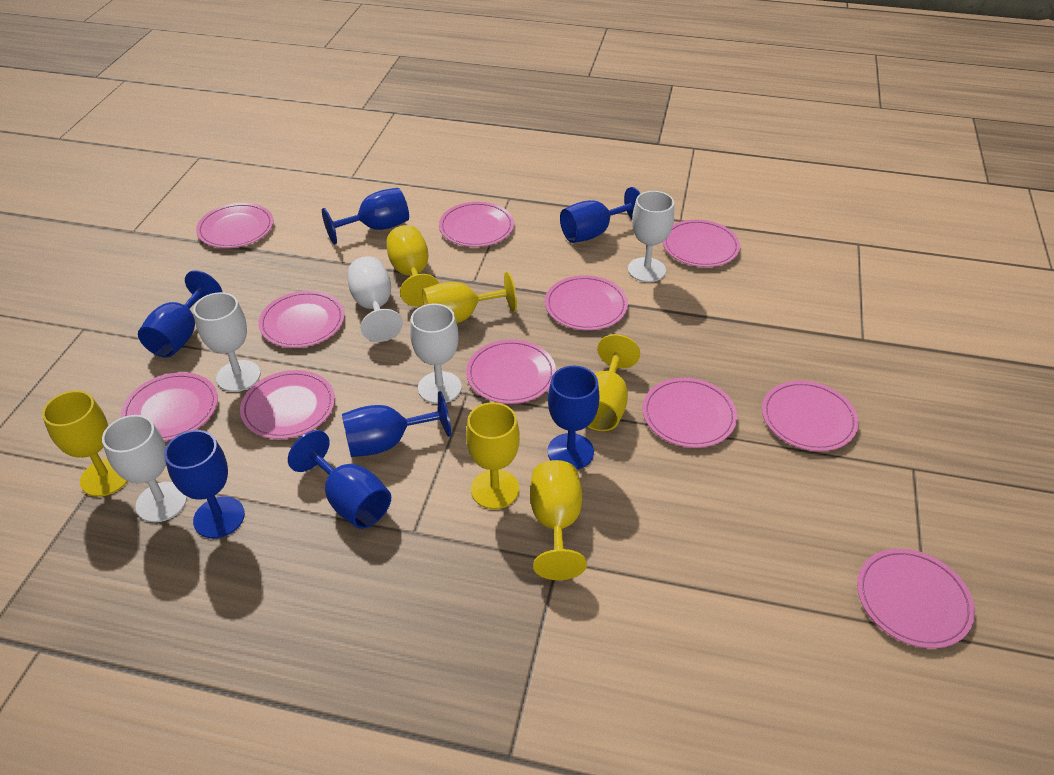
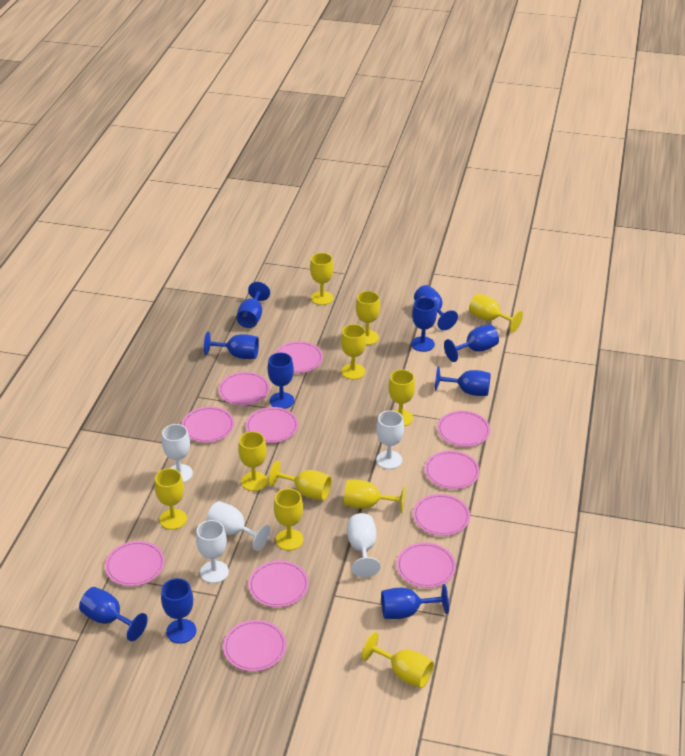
blue goblet: [138,270,222,358] [164,430,245,538] [288,430,391,529] [322,188,409,245] [342,391,451,457] [547,366,600,469] [560,187,641,243] = 7 -> [79,587,148,641] [161,578,196,644] [204,332,259,359] [236,282,270,328] [268,353,294,409] [381,584,449,619] [411,297,437,352] [414,285,458,330] [435,366,491,396] [444,324,499,362] = 10
yellow goblet: [42,390,128,497] [386,225,439,306] [422,272,517,323] [466,402,520,509] [530,460,587,580] [587,334,640,431] = 6 -> [155,468,187,530] [238,431,268,491] [268,460,332,501] [274,489,304,550] [310,253,334,305] [341,324,366,380] [344,480,406,513] [356,291,380,345] [361,632,434,688] [388,369,415,426] [469,293,523,333] = 11

